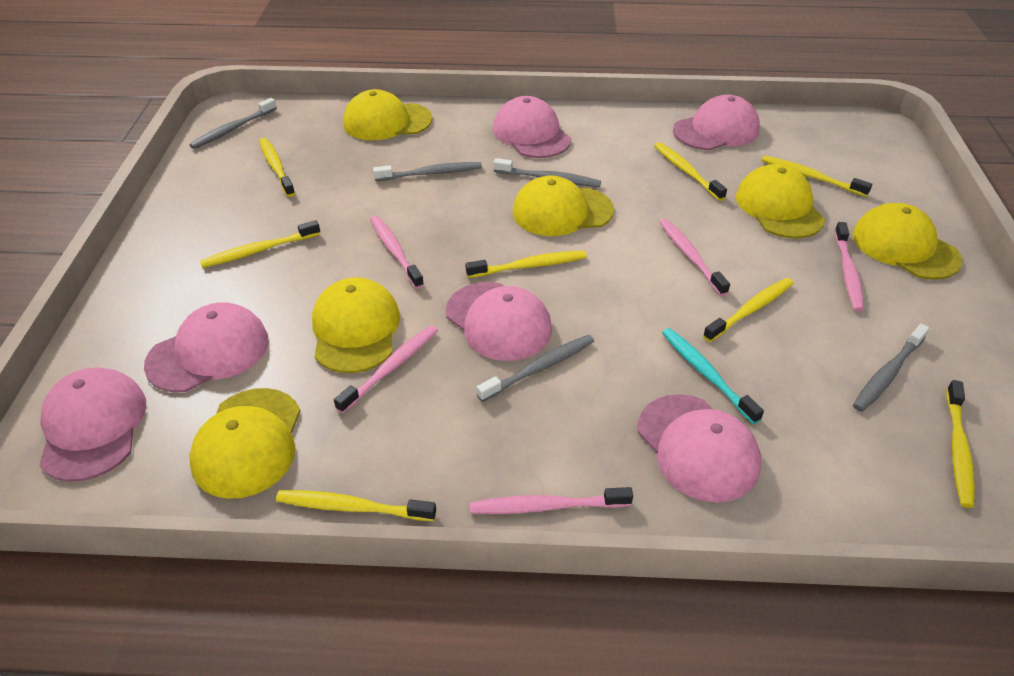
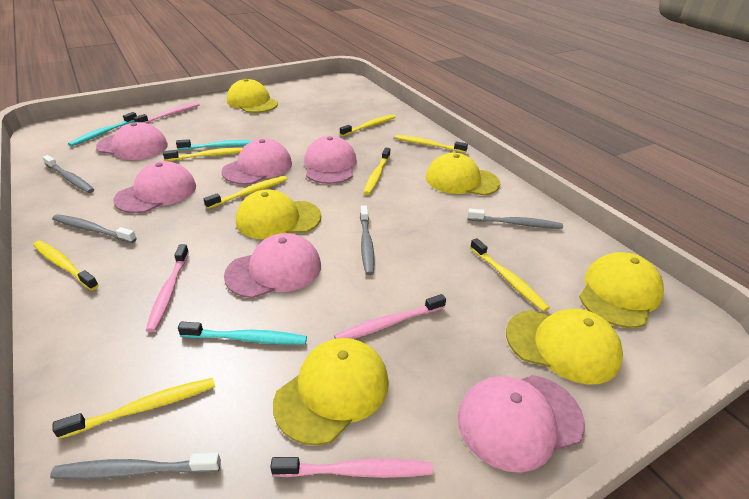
pink toothbrush: [334,325,438,414] [370,216,424,289] [470,487,633,514] [659,219,730,296] [835,222,864,312] = 5 -> [134,102,200,123] [146,244,189,332] [270,457,433,478] [334,294,446,339] = 4
turquoise toothbrush: [662,328,764,424] = 1 -> [68,112,137,146] [176,139,253,150] [178,322,307,345] = 3

